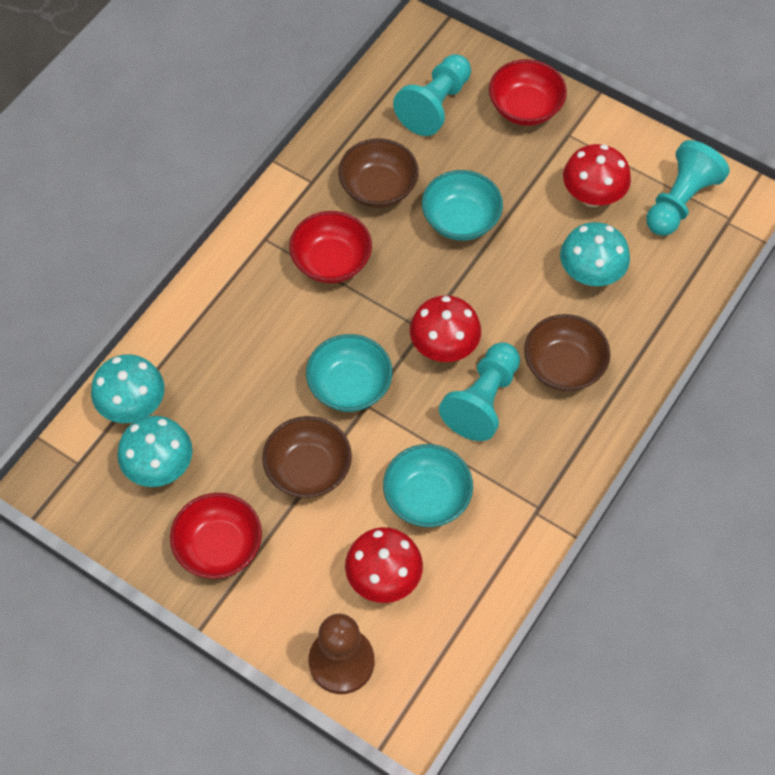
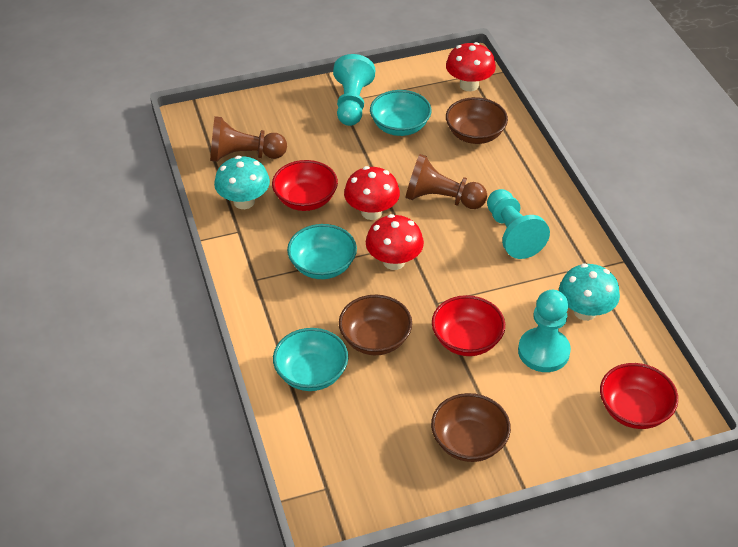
brown pawn: [309,614,375,694] = 1 -> [210,116,287,162] [406,154,487,209] = 2
turquoise mushroom: [91,354,165,423] [117,416,193,487] [560,222,630,286] = 3 -> [214,156,270,209] [559,264,620,321] = 2

